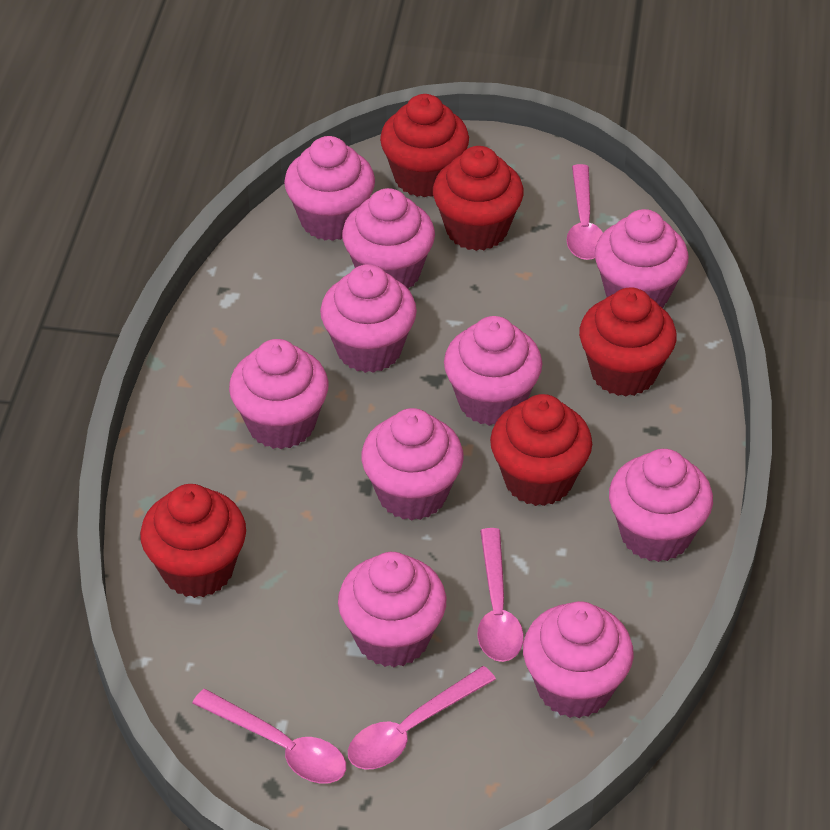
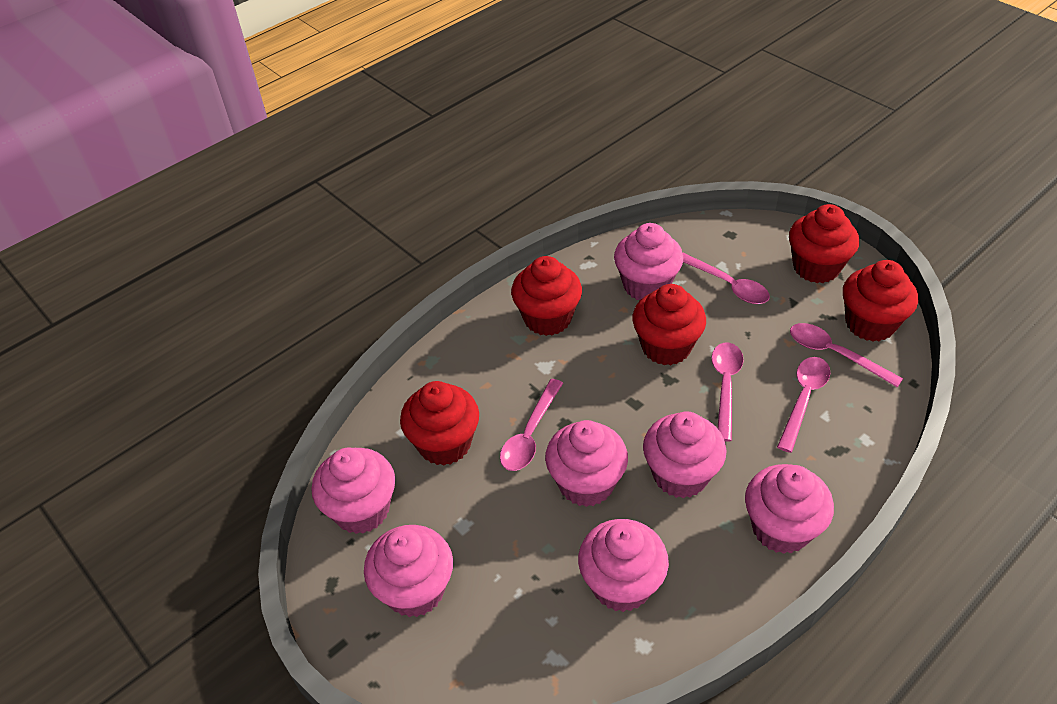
pink cupcake: [229,339,329,449] [284,136,375,241] [320,264,417,373] [338,552,446,667] [342,188,435,289] [361,408,464,520] [444,316,542,426] [523,601,634,718] [595,209,688,308] [609,449,713,562] = 10 -> [311,448,395,534] [364,525,453,617] [545,420,628,507] [578,519,669,612] [614,223,683,300] [643,411,727,498] [745,464,834,554] = 7
pink spoon: [192,689,346,784] [348,666,496,770] [477,528,524,662] [566,164,603,260] = 4 -> [500,379,563,471] [682,252,770,304] [711,342,744,442] [777,357,830,453] [790,323,903,388] = 5

